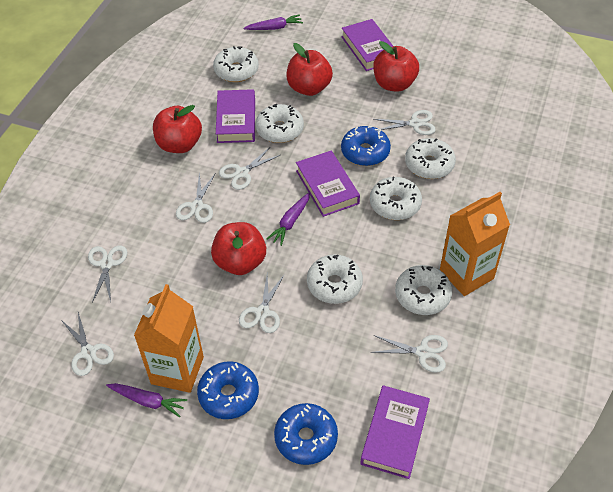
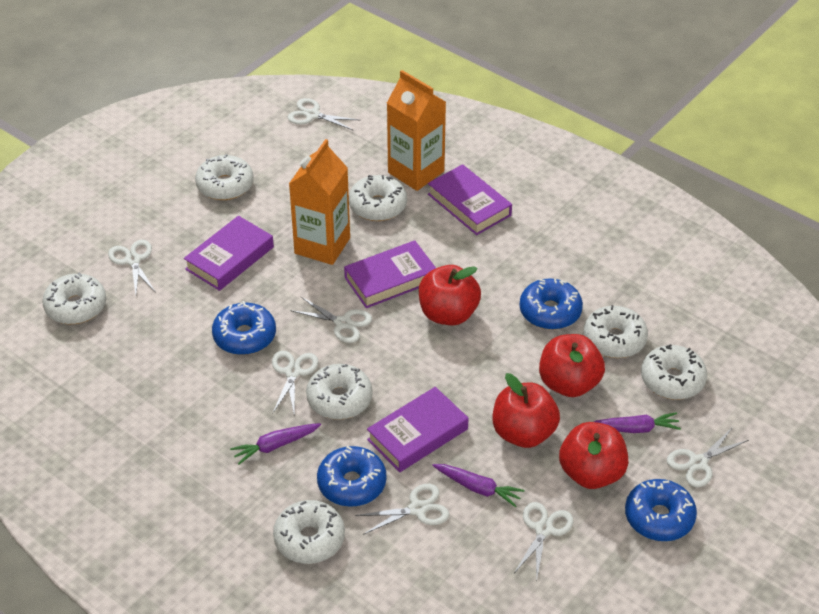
blue donut: [197,361,259,419] [274,403,338,465] [341,126,391,166] = 3 -> [212,301,276,355] [317,446,387,507] [520,279,583,330] [625,479,697,541] = 4
white donut: [213,46,259,82] [256,104,304,143] [307,255,363,304] [370,177,422,220] [395,265,452,315] [405,138,456,179] = 6 -> [42,273,106,324] [195,154,254,200] [273,500,345,564] [306,364,373,420] [349,175,407,221] [584,305,648,358] [641,344,707,400] = 7

